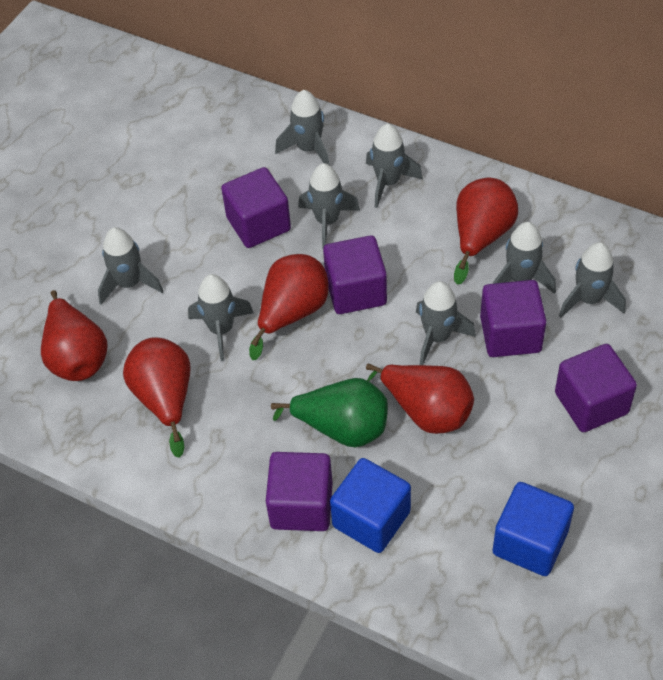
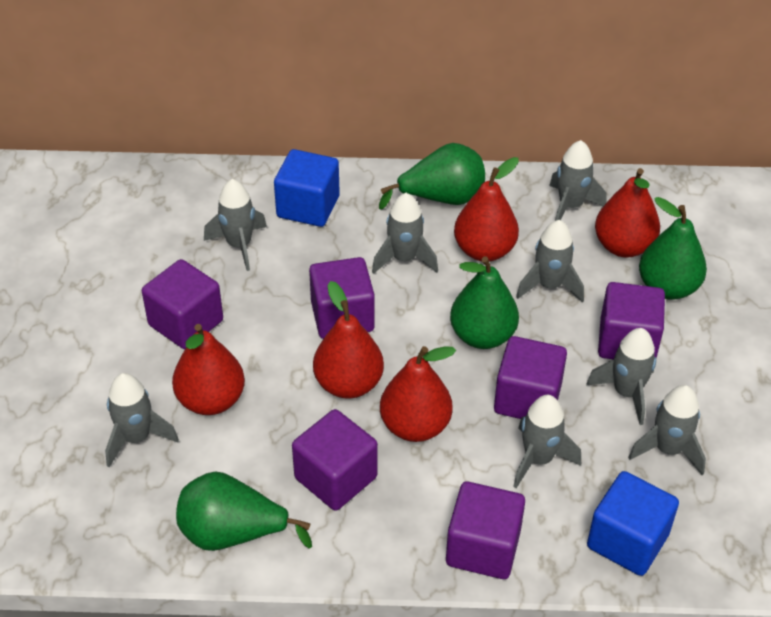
green pear: [271,378,388,447] = 1 -> [176,471,312,551] [379,143,485,210] [450,256,519,349] [639,197,707,300] = 4
purple cube: [221,167,291,248] [266,452,333,531] [323,236,387,314] [480,280,546,357] [555,344,637,432] = 5 -> [142,259,223,349] [292,409,378,511] [309,257,375,339] [446,481,525,579] [494,336,567,419] [598,282,665,359] = 6

